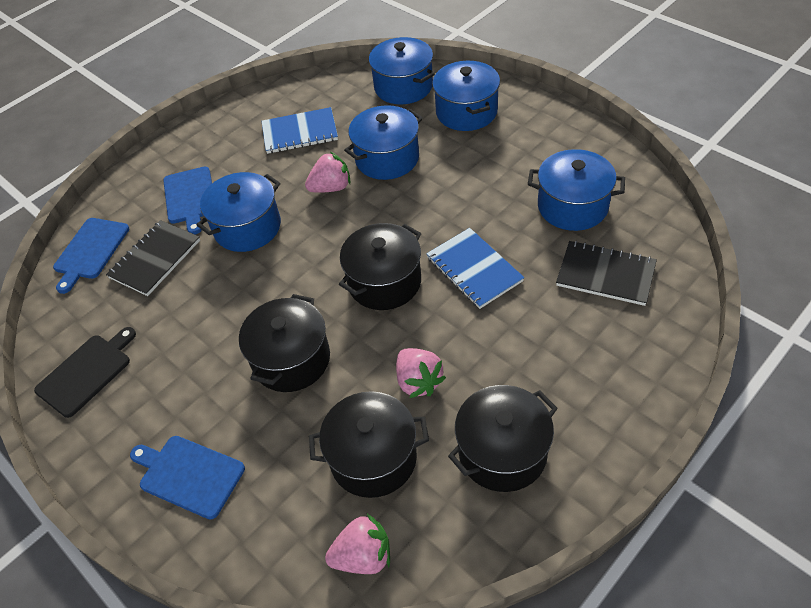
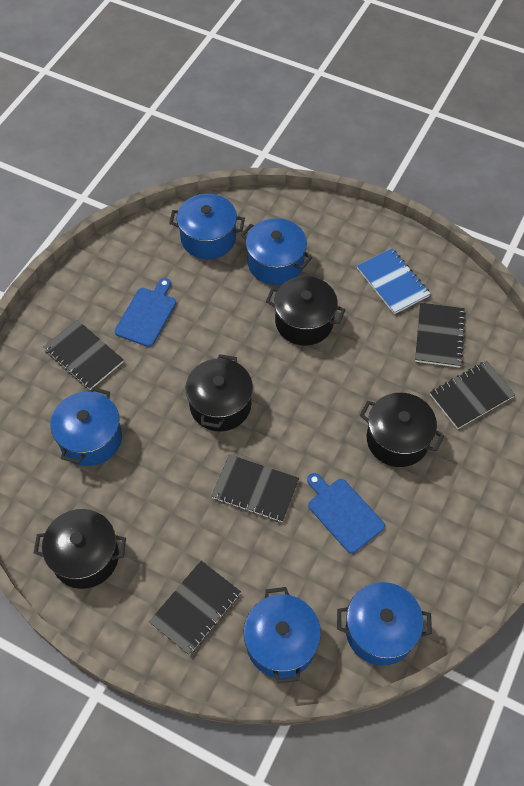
black cutting board: [34,327,136,418] = 1 -> none = 0
black notebook: [106,220,200,296] [556,241,657,306] = 2 -> [43,320,124,390] [149,561,241,655] [211,454,299,522] [415,303,466,368] [430,361,515,429] = 5
blue cutting board: [53,218,129,294] [130,436,245,520] [163,167,212,235] = 3 -> [115,278,176,347] [307,473,385,554] = 2
blue notebook: [262,107,338,154] [426,228,524,309] = 2 -> [357,248,431,314] = 1
pink strawberry: [305,152,351,193] [325,514,390,574] [396,348,446,398] = 3 -> none = 0

